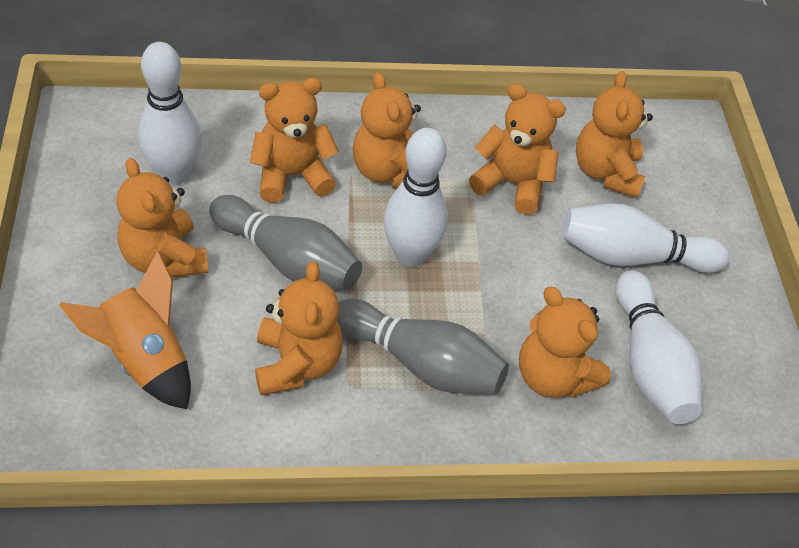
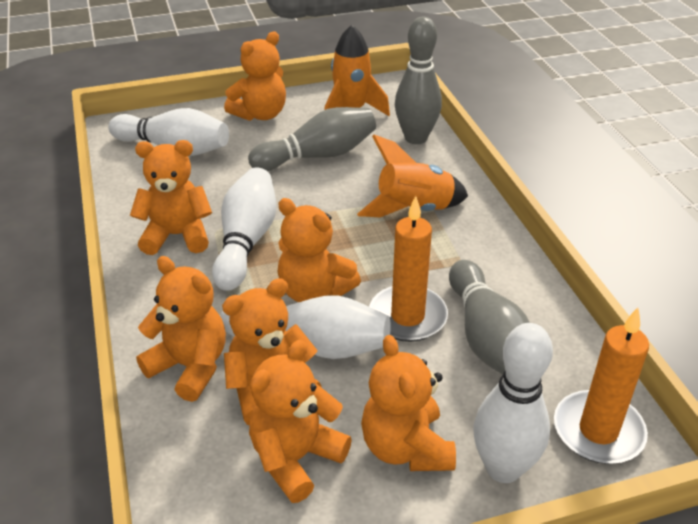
grey bowling pin: [210,195,362,290] [337,299,509,395] = 2 -> [248,107,376,171] [395,17,442,144] [449,260,530,375] = 3
orange candle: none = 0 -> [369,196,448,342] [554,308,649,464] = 2
orange rocket: [59,251,191,409] = 1 -> [324,25,390,116] [357,135,468,217] = 2

